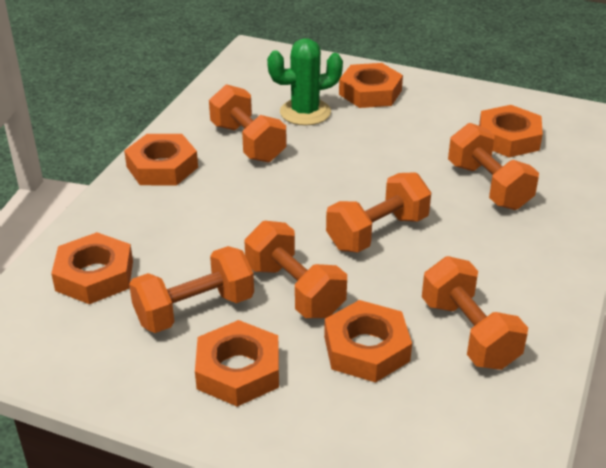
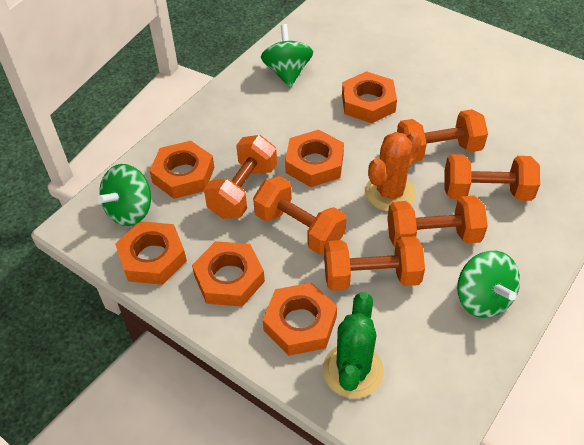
green spinning top: none = 0 -> [97,164,151,226] [261,24,313,87] [457,251,520,318] = 3
orange cactus: none = 0 -> [365,132,422,212] = 1

